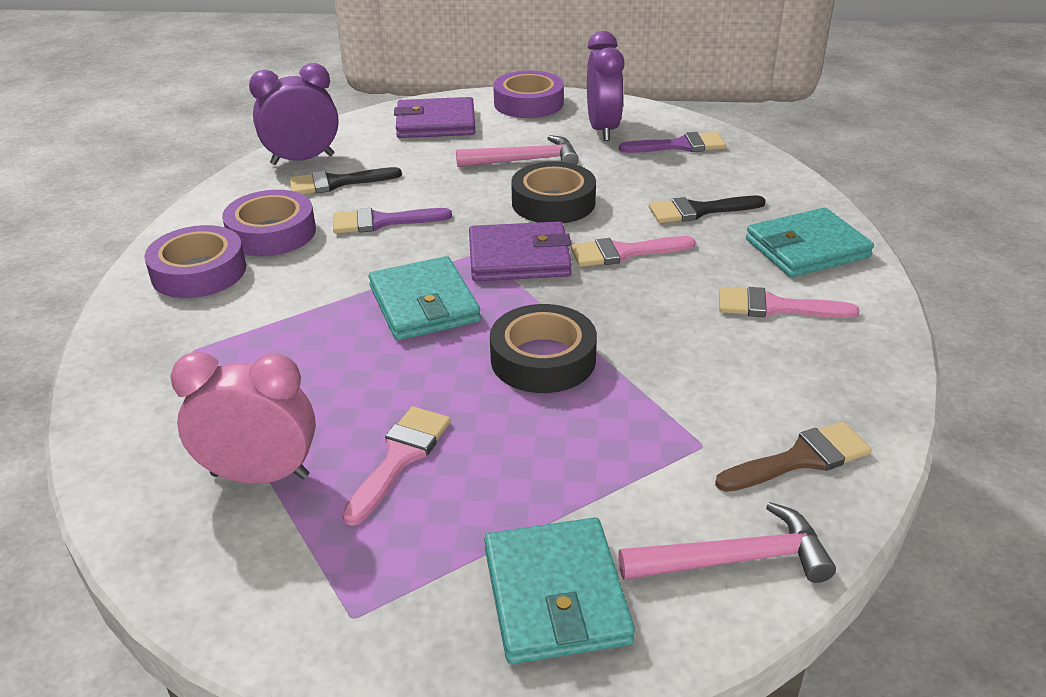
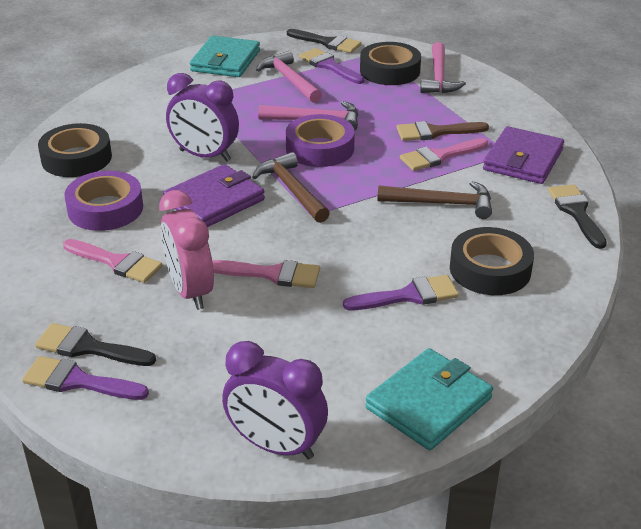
black brush: [289,167,402,194] [649,196,766,223] = 2 -> [35,323,156,366] [287,29,362,53] [548,184,607,249] = 3
black tape: [490,304,597,393] [511,162,596,223] = 2 -> [38,123,112,177] [360,42,421,85] [450,227,534,295] = 3
brown hammer: none = 0 -> [252,152,330,223] [377,181,492,219] = 2
pink hammer: [456,135,579,167] [618,502,836,583] = 2 -> [256,51,322,103] [258,101,358,131] [420,42,466,93] = 3
purple brush: [333,208,452,234] [619,132,726,153] = 2 -> [22,356,149,400] [299,48,364,84] [343,275,459,310] = 3
purple tape: [144,225,246,298] [222,190,316,256] [493,70,564,118] = 3 -> [64,171,143,231] [286,114,355,167] = 2
turquoise wallet: [368,256,481,341] [484,517,635,664] [746,208,874,277] = 3 -> [190,36,260,77] [365,348,493,450] = 2

